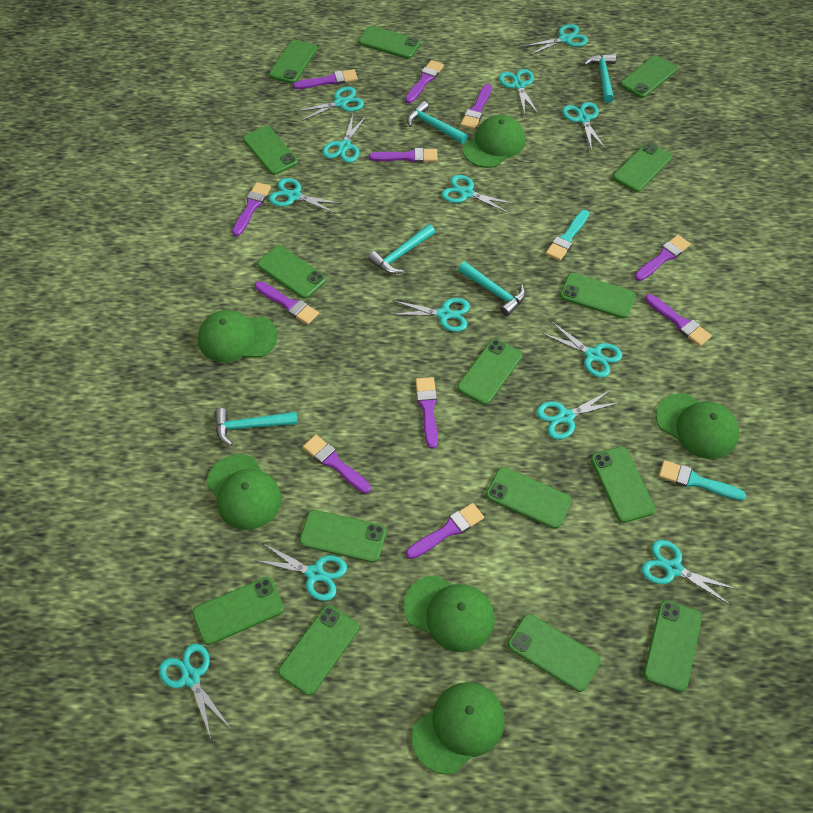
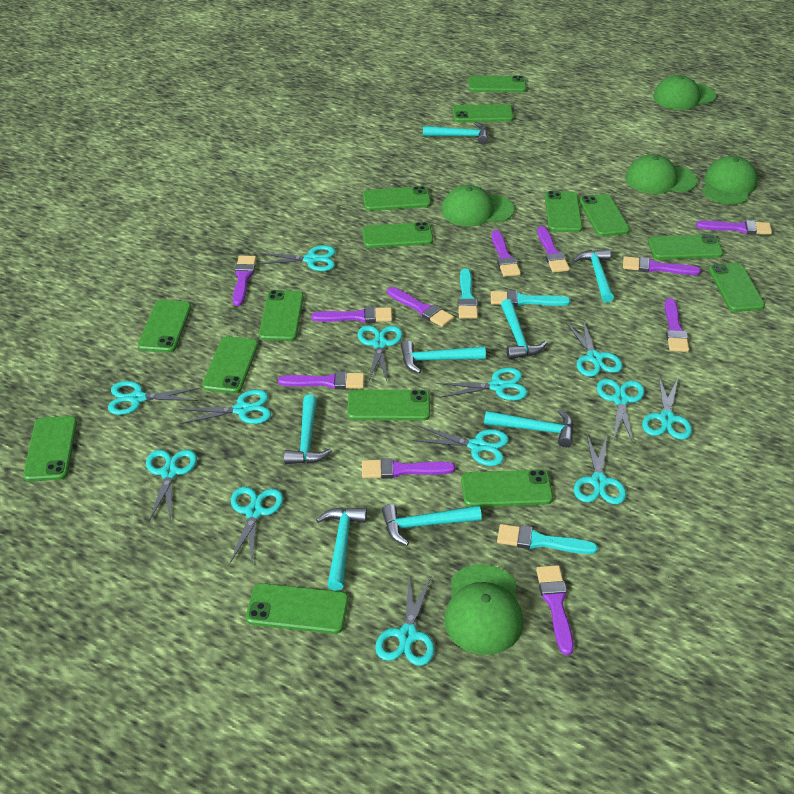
green cap: [198,310,278,362] [207,454,282,530] [403,575,495,652] [412,682,505,774] [463,115,525,168] [656,393,739,459] = 6 -> [441,185,514,226] [444,564,523,655] [626,154,697,194] [653,75,716,110] [702,156,758,205] = 5
turquoise brush: [546,210,589,261] [659,460,746,501] = 2 -> [458,268,478,319] [491,290,570,306] [497,524,598,554] = 3
turquoise hammer: [215,408,298,446] [368,224,435,274] [407,101,468,144] [458,262,526,316] [584,54,616,103] = 5 -> [284,394,332,464] [316,507,367,591] [382,504,482,546] [401,341,486,374] [423,122,488,144] [484,409,574,448] [501,299,547,359] [573,249,614,303] = 8

